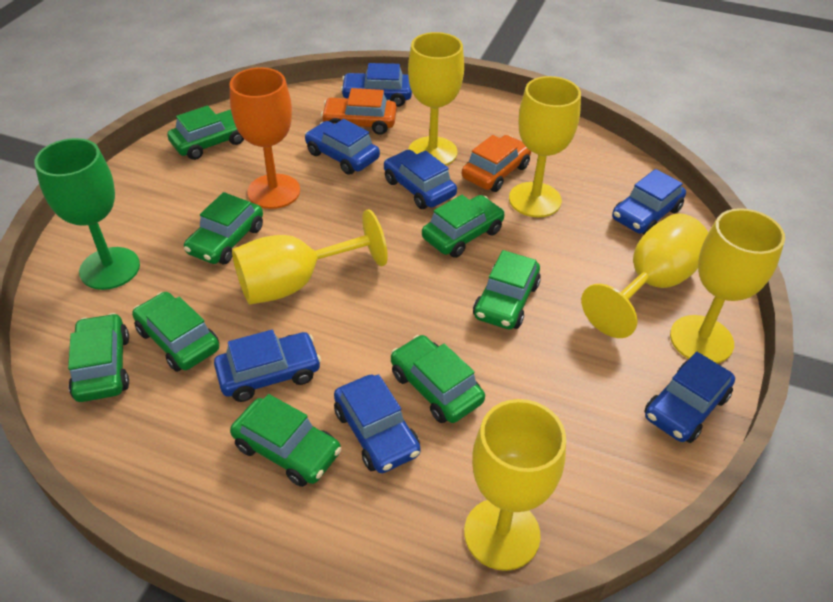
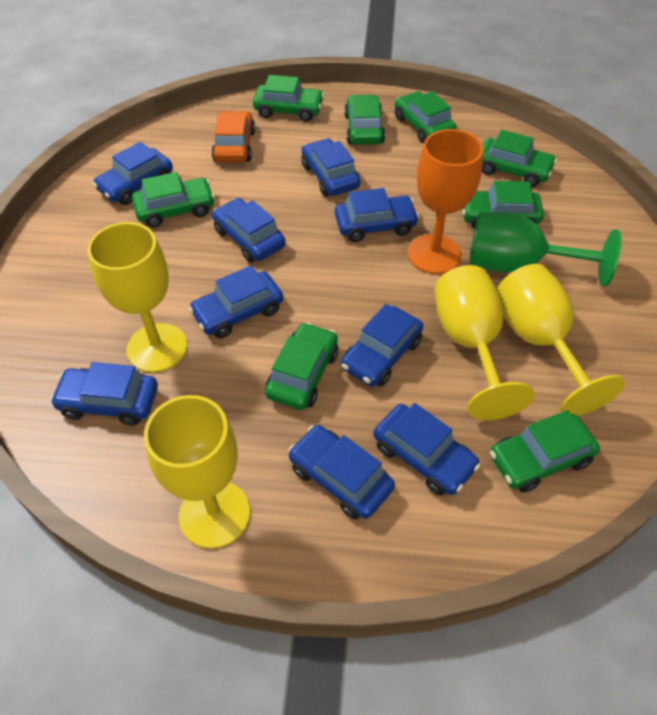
blue car: [214,330,321,402] [305,119,380,175] [334,374,421,473] [341,63,412,107] [384,150,457,209] [612,169,686,235] [644,352,735,443] = 7 -> [50,362,158,426] [93,142,173,205] [189,265,283,338] [212,198,286,262] [288,425,395,519] [301,138,360,196] [335,188,419,242] [341,304,423,387] [374,403,480,496] = 9
orange car: [321,88,397,135] [462,135,531,192] = 2 -> [211,111,255,162] = 1
yellow goblet: [232,209,388,305] [408,32,464,165] [464,399,566,571] [509,76,581,217] [581,213,708,338] [670,208,785,364] = 6 -> [87,222,187,373] [144,395,250,549] [434,265,535,420] [497,264,625,416] = 4

